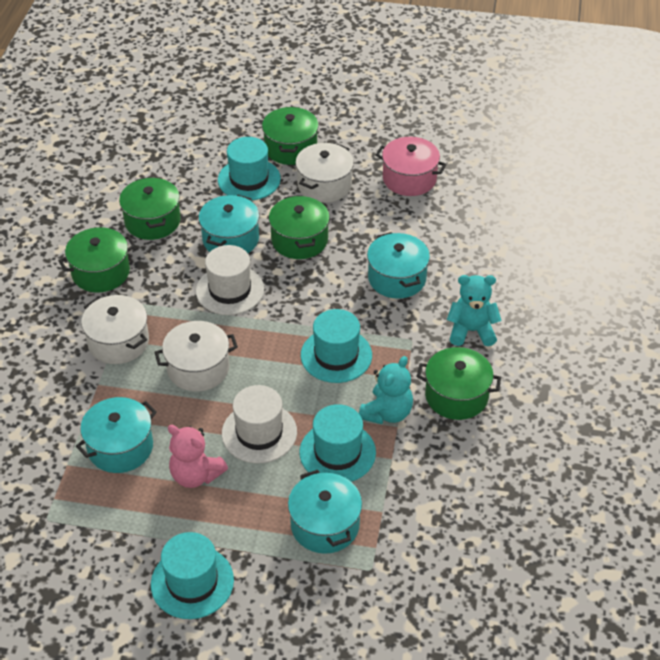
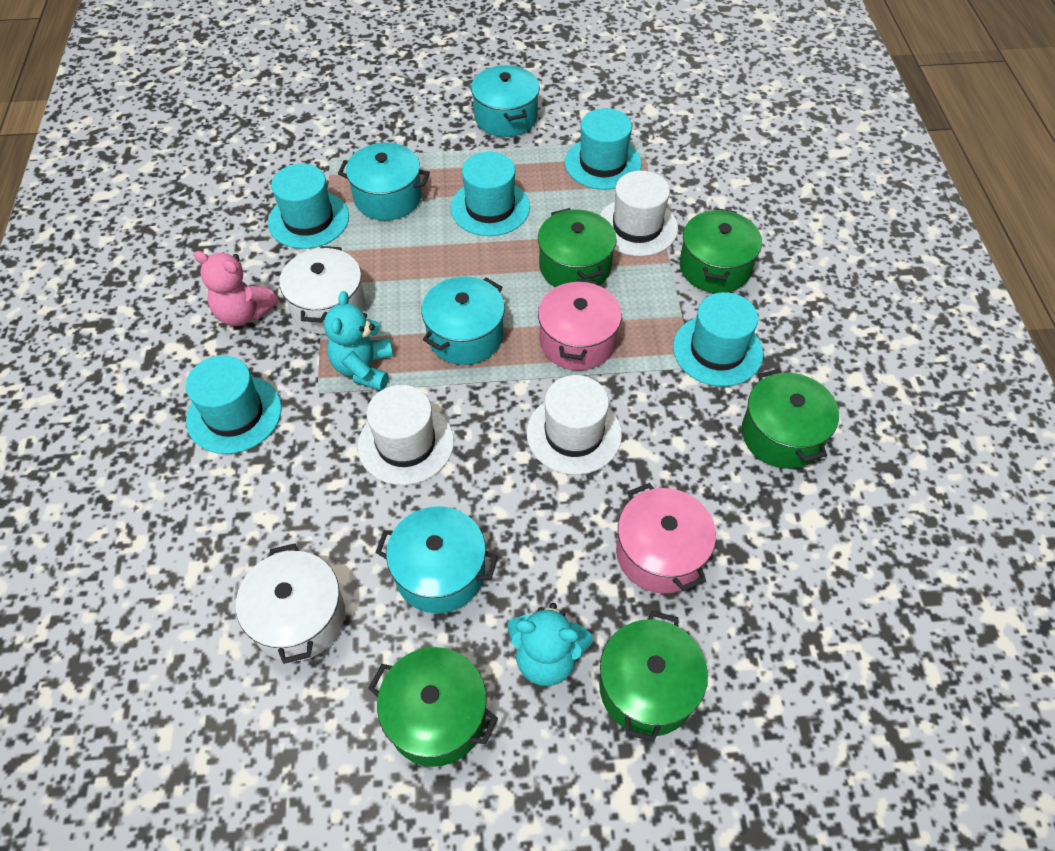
pink pot: [376,137,447,196] = 1 -> [538,279,622,371] [616,483,716,594] = 2
turquoise hat: [151,532,234,619] [218,137,281,200] [300,404,376,482] [301,309,372,383] = 4 -> [186,356,282,454] [268,164,349,249] [450,152,530,236] [565,108,642,190] [673,292,763,386] = 5
white hat: [196,245,264,315] [222,385,297,463] = 2 -> [358,385,454,485] [527,375,622,475] [600,171,678,256] = 3
white pot: [81,295,149,364] [154,321,238,392] [295,143,354,203] = 3 -> [236,544,345,664] [279,246,365,334] = 2

